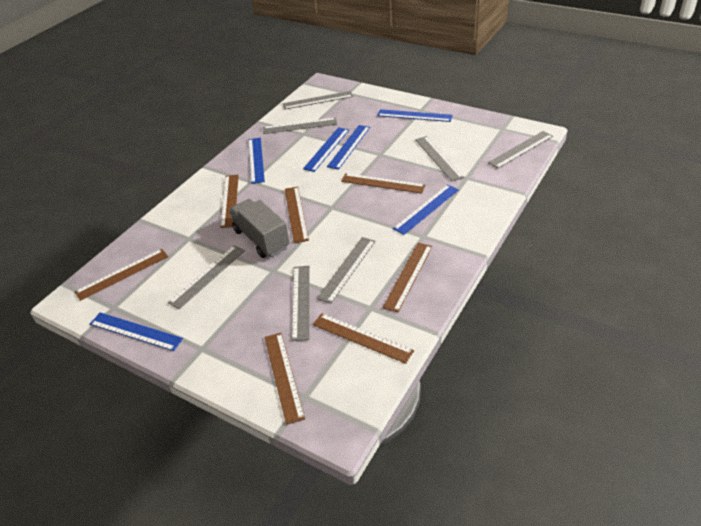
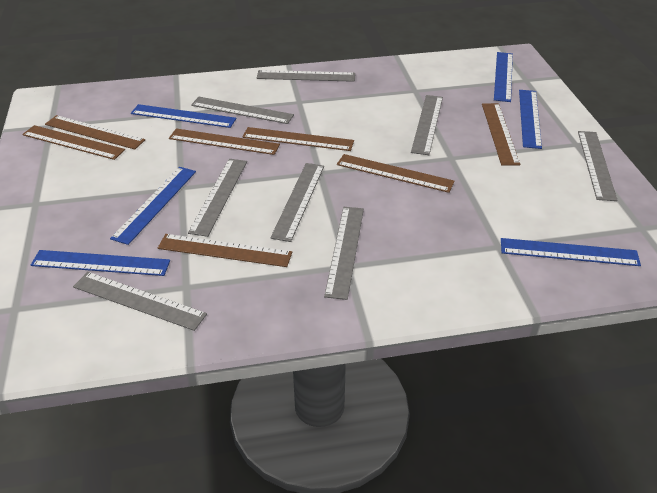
grey ruler: [168,245,245,309] [263,118,337,134] [283,91,353,110] [292,266,310,341] [317,237,376,304] [415,136,464,181] [488,131,553,169] = 7 -> [73,272,207,331] [188,159,247,237] [191,97,294,124] [257,70,355,82] [270,163,324,242] [324,207,364,300] [411,95,443,155] [578,131,618,201] = 8
grey truck: [229,199,290,258] = 1 -> none = 0

